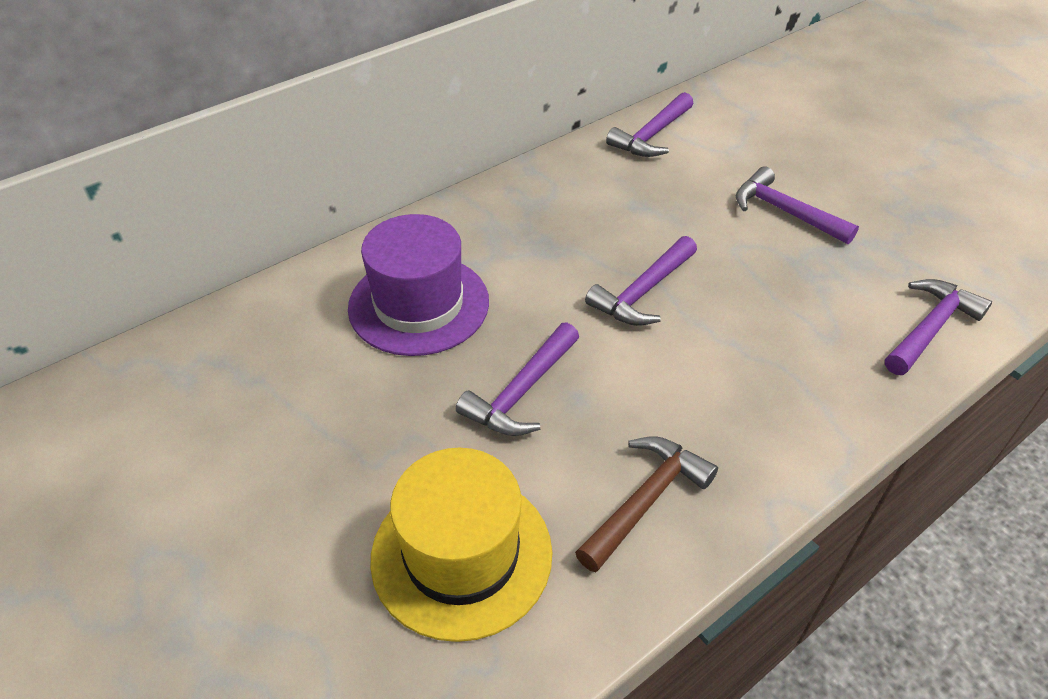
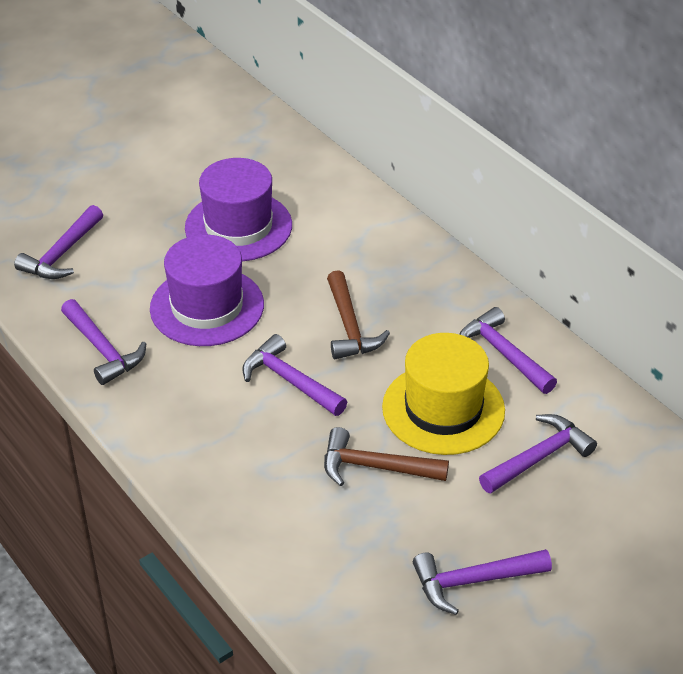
brown hammer: [575,436,718,572] = 1 -> [324,427,449,486] [327,270,390,359] = 2
purple hammer: [456,322,579,436] [585,236,697,326] [606,92,693,157] [736,166,859,245] [885,279,992,375] = 5 -> [14,205,103,279] [61,299,146,385] [242,334,347,416] [413,549,552,615] [459,307,557,394] [479,414,597,493] = 6
purple hat: [348,214,489,356] = 1 -> [150,235,264,346] [185,158,292,261] = 2

